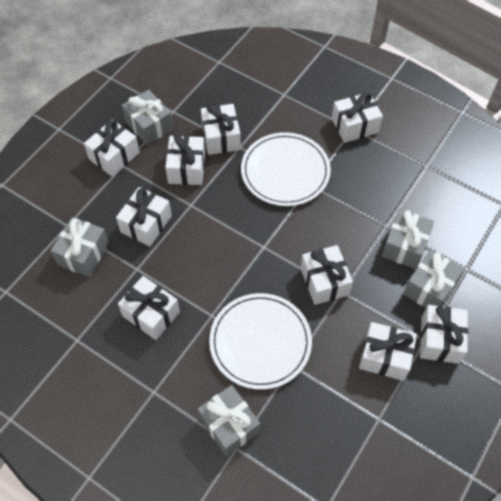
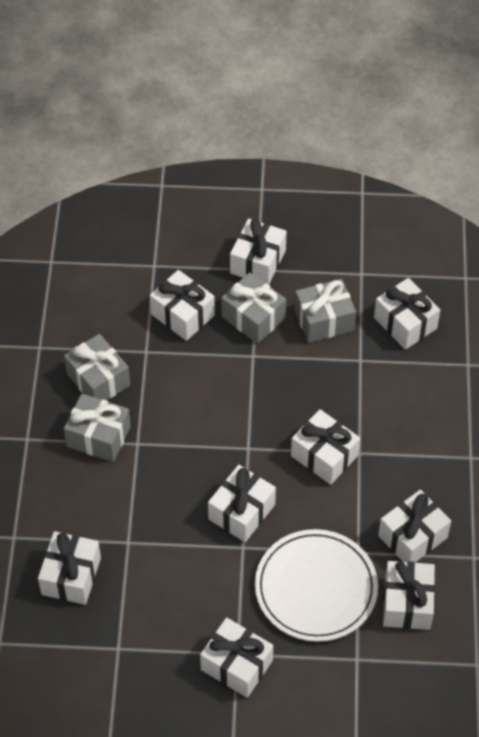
grey gift: [51,217,109,277] [122,90,173,145] [198,385,260,456] [382,209,434,269] [403,250,464,308] = 5 -> [64,334,130,400] [64,393,131,462] [221,272,286,344] [295,279,356,343] = 4
white plate: [209,293,312,390] [241,132,331,206] = 2 -> [255,529,378,642] = 1

